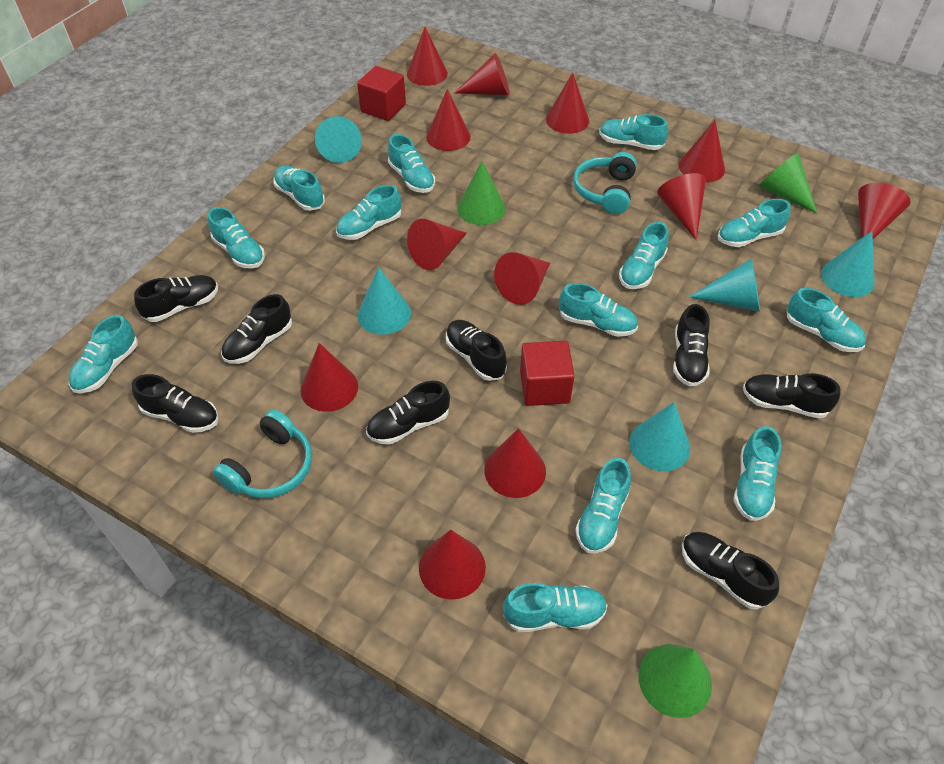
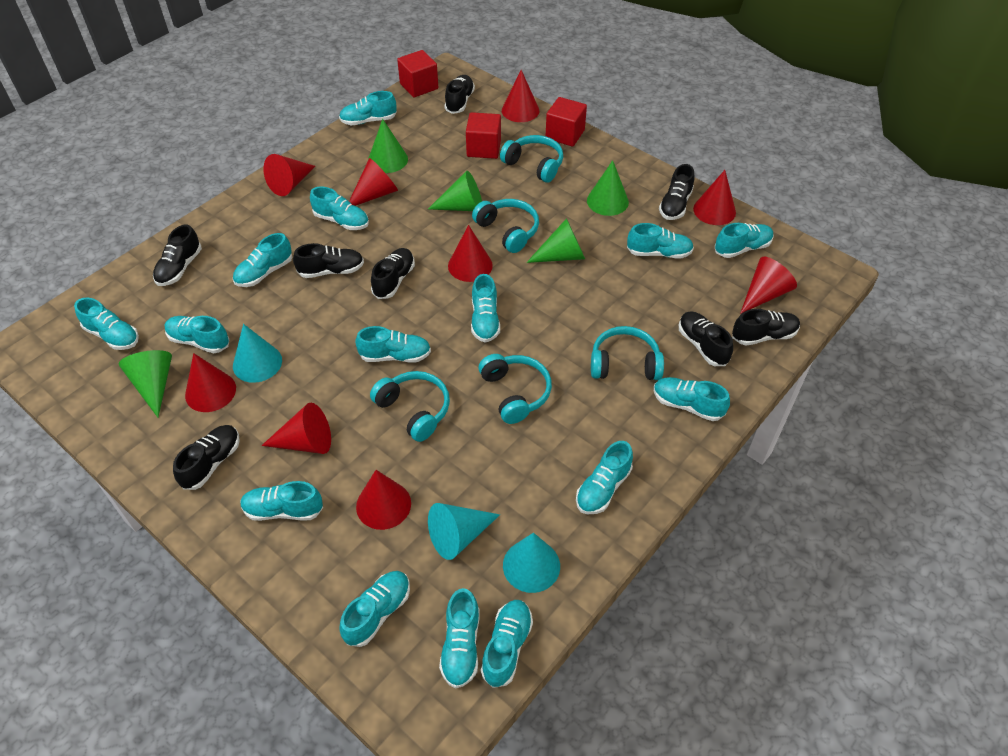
green cone: [457,161,505,225] [639,644,712,718] [758,153,817,213] = 3 -> [119,350,172,417] [368,119,408,173] [428,171,482,211] [526,218,585,263] [587,160,629,216] = 5
red cone: [301,343,358,412] [407,27,448,86] [407,219,467,270] [419,530,486,600] [426,89,471,151] [455,53,510,96] [484,428,546,498] [494,252,550,305] [546,72,589,134] [657,173,706,240] [679,120,725,183] [858,183,910,239] = 12 -> [185,353,236,412] [261,403,331,454] [263,154,315,196] [349,158,398,206] [356,470,411,530] [448,225,493,282] [502,70,539,122] [693,170,736,225] [740,256,797,314] = 9
red cube: [357,66,406,121] [520,341,575,406] = 2 -> [397,50,438,97] [466,112,501,159] [546,97,587,147] = 3
turquoise cone: [315,116,362,163] [358,267,411,335] [629,402,690,471] [689,258,760,312] [821,231,875,297] = 5 -> [233,324,282,383] [428,503,500,560] [503,533,560,593] = 3
turquoise headphones: [213,410,312,498] [573,152,637,214] = 2 -> [370,371,450,442] [472,199,539,253] [478,354,552,424] [500,135,563,183] [591,326,664,380] = 5
turquoise shoe: [68,315,138,393] [208,207,265,269] [273,165,325,211] [336,185,401,240] [388,134,435,193] [503,583,608,632] [559,283,638,337] [575,458,631,554] [599,114,668,150] [619,222,669,289] [718,199,791,247] [733,426,782,521] [787,288,866,352] = 13 -> [74,298,139,350] [165,316,229,353] [233,233,293,287] [240,481,323,521] [310,186,369,230] [339,91,397,125] [339,571,410,647] [355,326,431,363] [439,588,479,688] [471,274,500,343] [481,600,533,688] [576,441,633,514] [627,223,694,259] [654,377,730,421] [715,223,774,258] = 15

